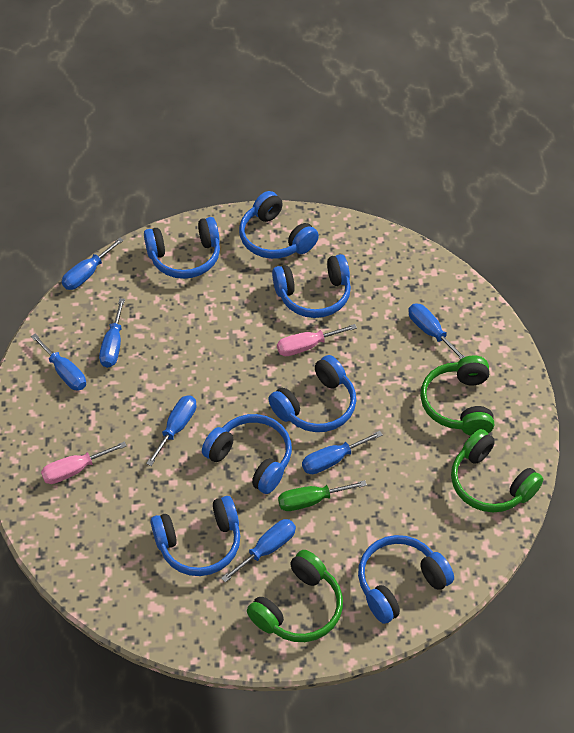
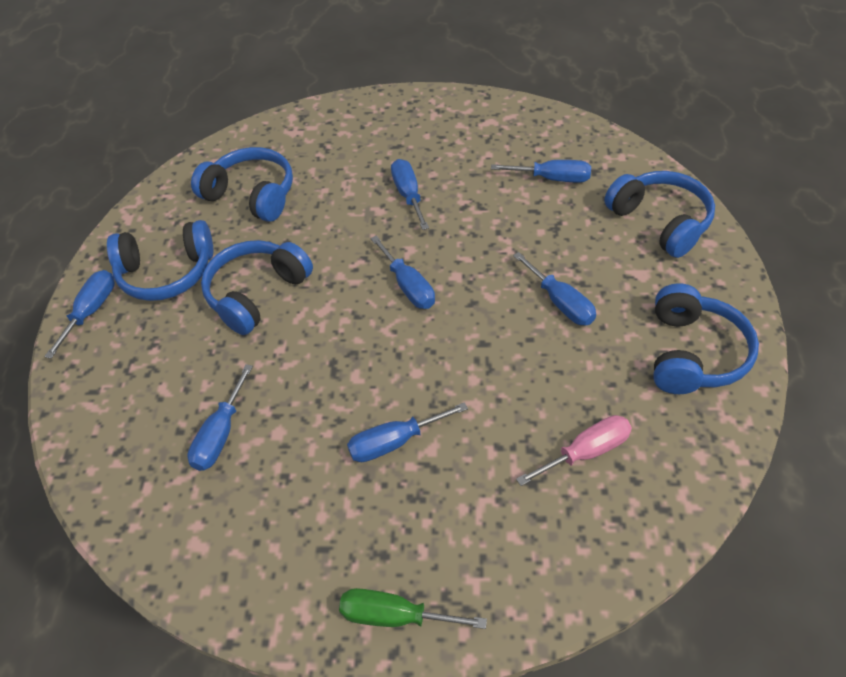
blue headphones: [144,217,220,279] [150,496,240,576] [202,414,292,494] [239,191,319,259] [268,355,356,432] [272,254,351,318] [358,535,454,624] = 7 -> [107,220,213,301] [191,147,293,222] [201,240,313,335] [604,171,715,258] [653,283,759,394] = 5
green headphones: [247,550,343,642] [420,355,494,436] [451,429,543,512] = 3 -> none = 0
pink screwdriver: [41,441,127,484] [277,324,357,356] = 2 -> [516,415,632,486] = 1

